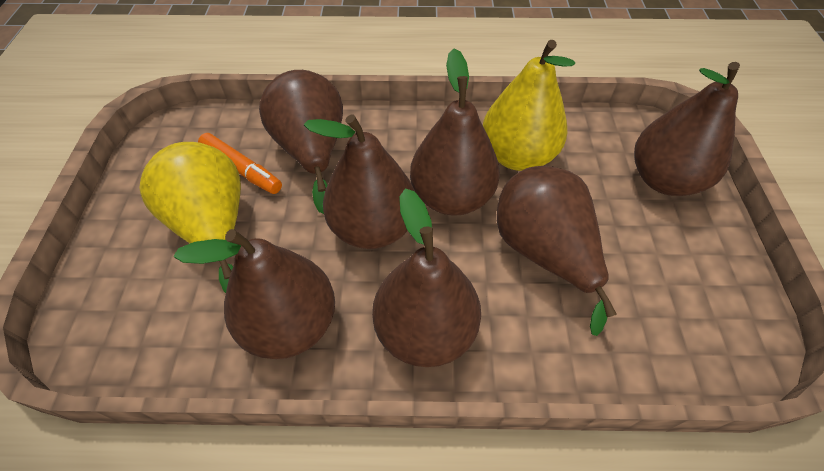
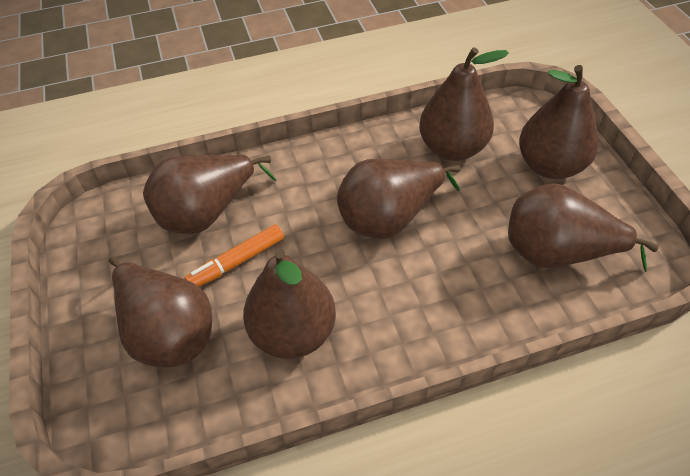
yellow pear: [139,142,241,293] [483,40,575,171] = 2 -> none = 0

